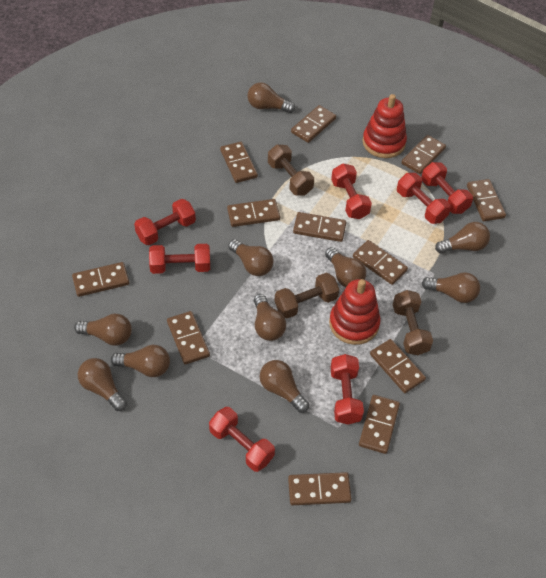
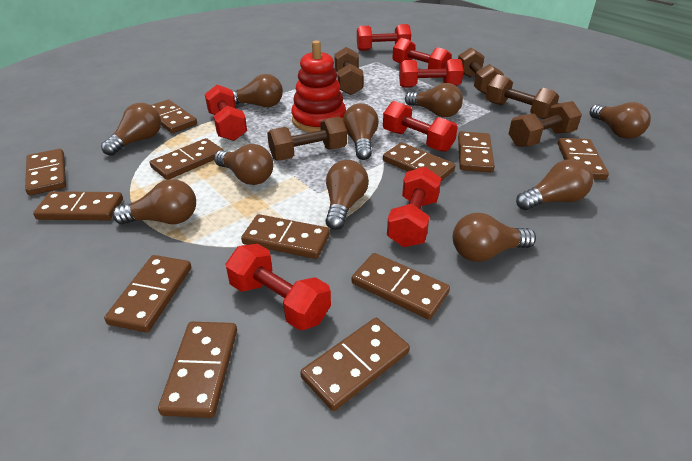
brown dumbbell: [268,145,314,195] [275,273,339,318] [393,290,433,355] = 3 -> [267,116,347,161] [334,47,364,95] [458,48,504,94] [486,74,559,119] [508,101,582,147] = 5
red stacking toy: [329,279,381,345] [362,94,407,158] = 2 -> [291,40,346,132] = 1

